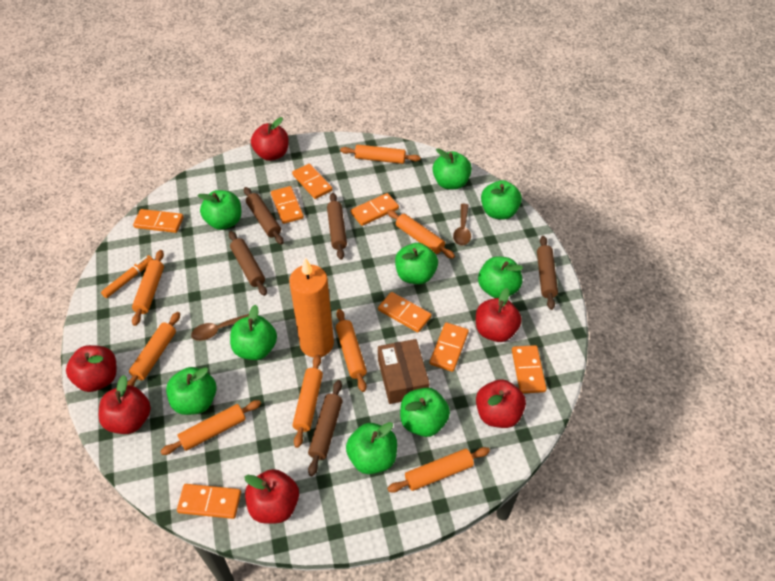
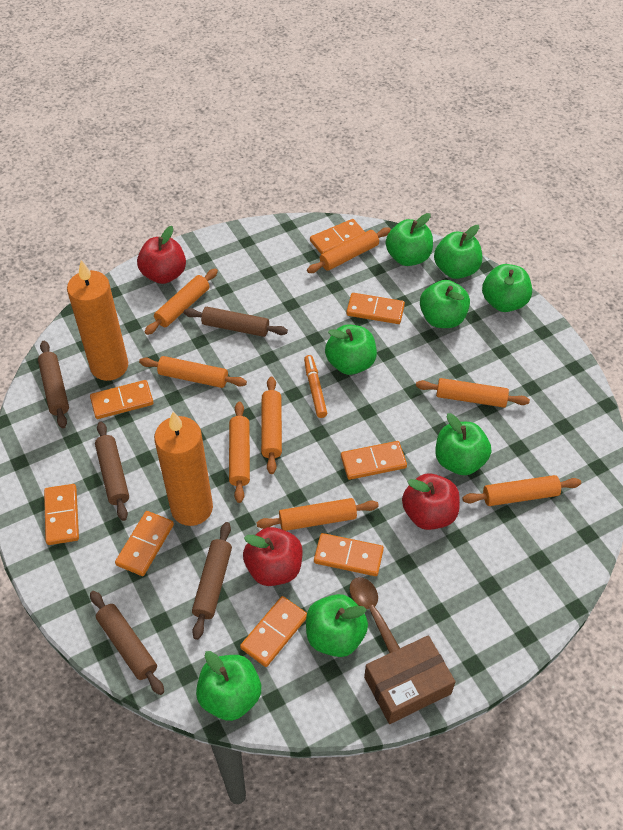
brown spoon: [191,314,249,341] [453,204,471,246] = 2 -> [349,577,400,653] = 1
green apple: [166,367,217,415] [198,190,242,230] [230,305,277,360] [346,422,397,474] [395,243,438,284] [400,388,450,437] [433,148,472,190] [478,256,523,298] [481,180,522,220] = 9 -> [196,651,261,721] [306,594,368,657] [325,324,377,375] [386,213,433,266] [420,280,470,328] [434,225,482,279] [435,413,491,475] [482,264,532,312] = 8
orange candle: [289,258,334,357] = 1 -> [67,260,128,381] [154,411,213,526] = 2
red apple: [66,345,117,392] [99,375,151,434] [244,469,299,524] [251,117,289,161] [476,288,522,342] [476,380,526,428] = 6 -> [137,226,186,284] [243,527,303,586] [402,474,460,530] = 3

